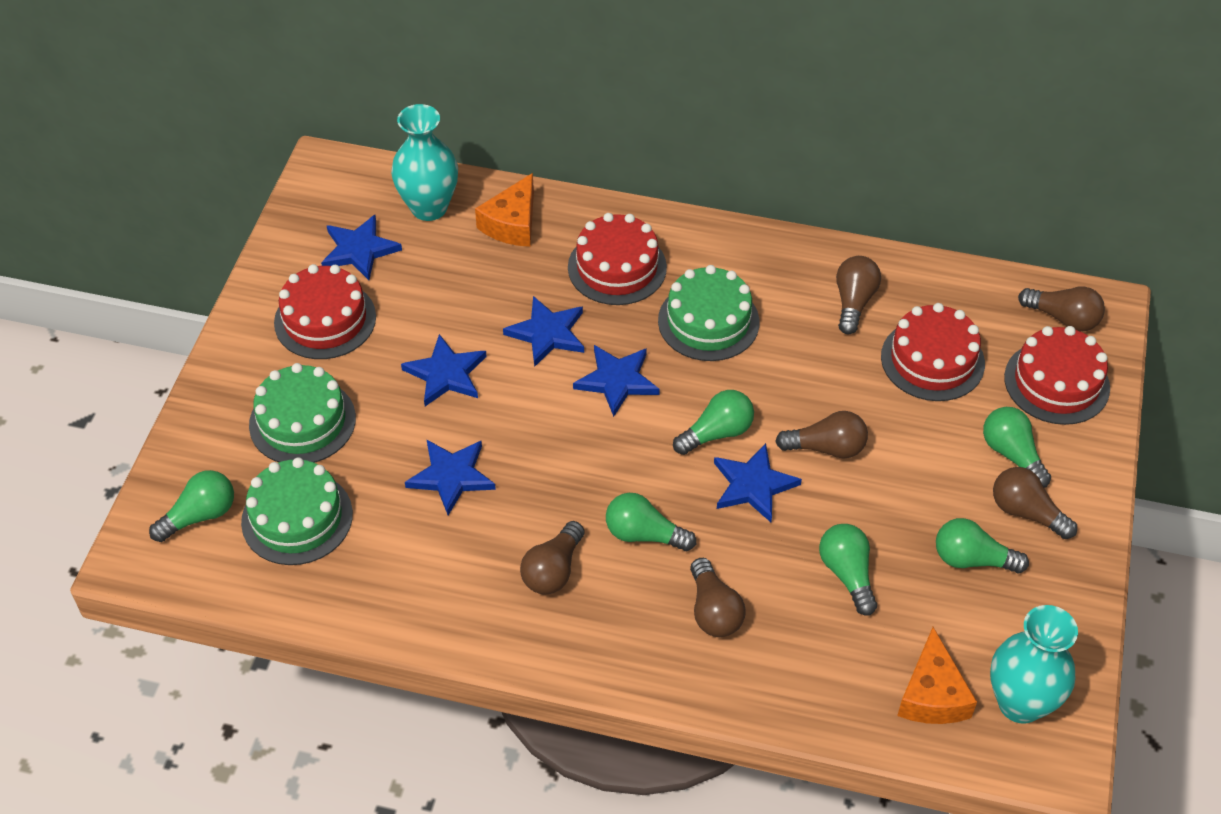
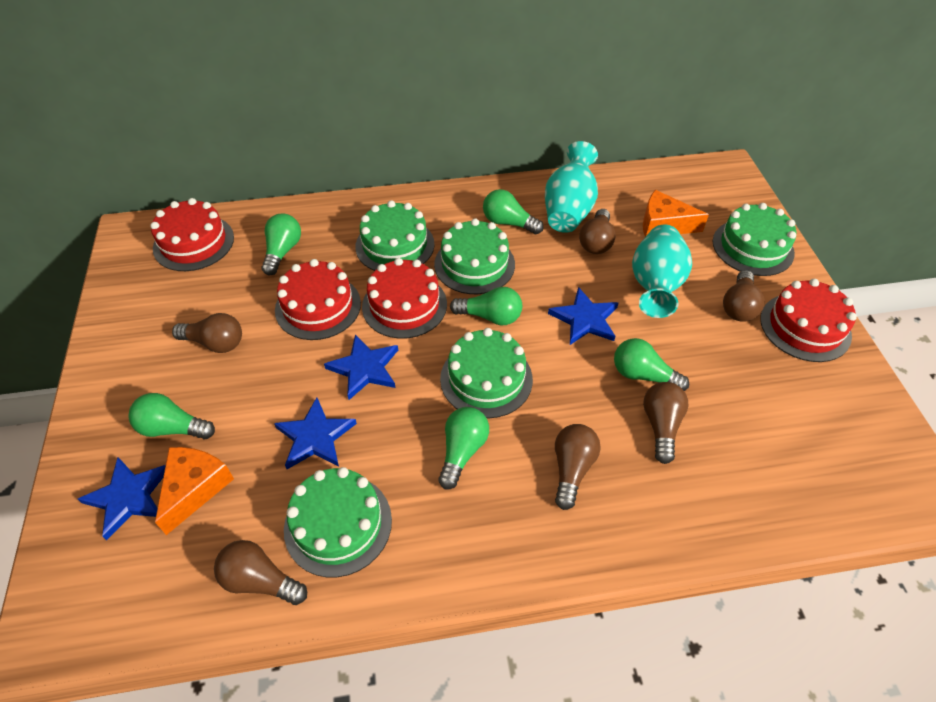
blue star: [321,215,402,280] [401,334,487,406] [405,440,496,515] [503,296,584,367] [573,345,660,417] [714,443,802,522] = 6 -> [78,457,166,540] [274,397,357,469] [324,334,398,400] [548,287,618,345] = 4
green cake: [241,457,353,565] [249,363,356,463] [658,265,759,361] = 3 -> [284,467,392,577] [355,200,434,271] [434,218,515,294] [440,328,533,418] [713,203,797,276] = 5

